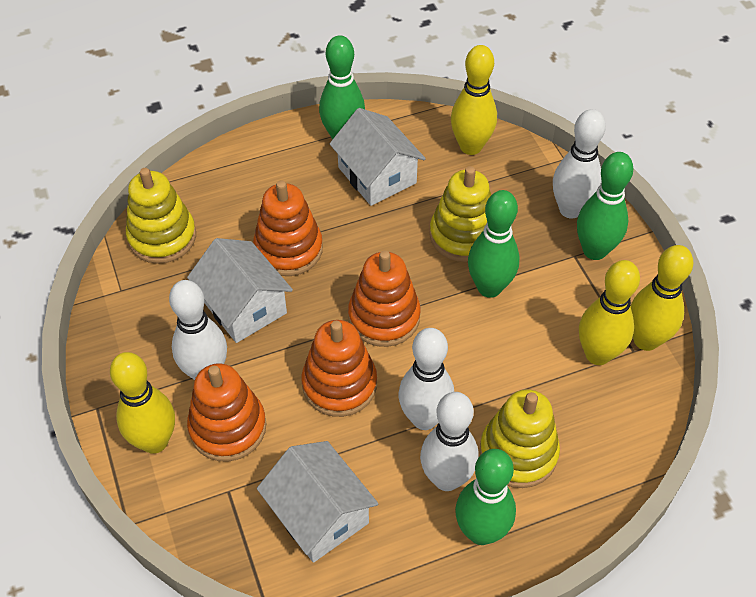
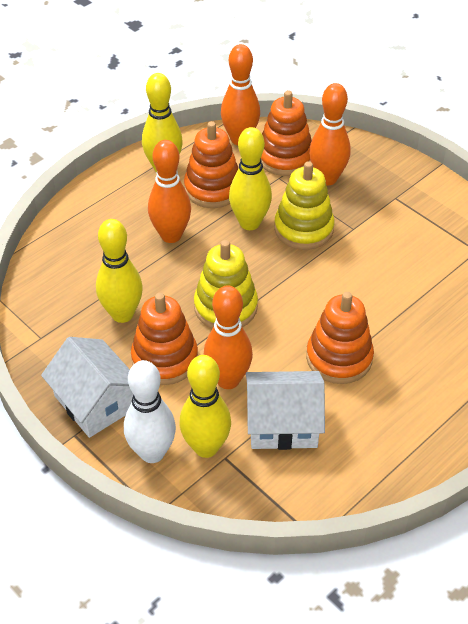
green bowling pin: [319,35,365,140] [455,449,516,545] [468,190,520,298] [577,152,634,260] = 4 -> none = 0
orange bowling pin: none = 0 -> [148,140,191,243] [203,285,253,389] [221,44,260,145] [309,83,351,185] = 4
white bowling pin: [169,280,227,380] [399,328,454,430] [420,392,479,491] [553,109,606,219] = 4 -> [124,360,176,463] = 1
white house: [187,238,293,343] [257,441,378,563] [330,108,426,206] = 3 -> [41,337,133,438] [246,371,325,450] = 2
yellow stacking toy: [126,168,196,264] [430,166,491,262] [480,389,560,488] = 3 -> [194,240,258,329] [274,161,334,250] = 2

